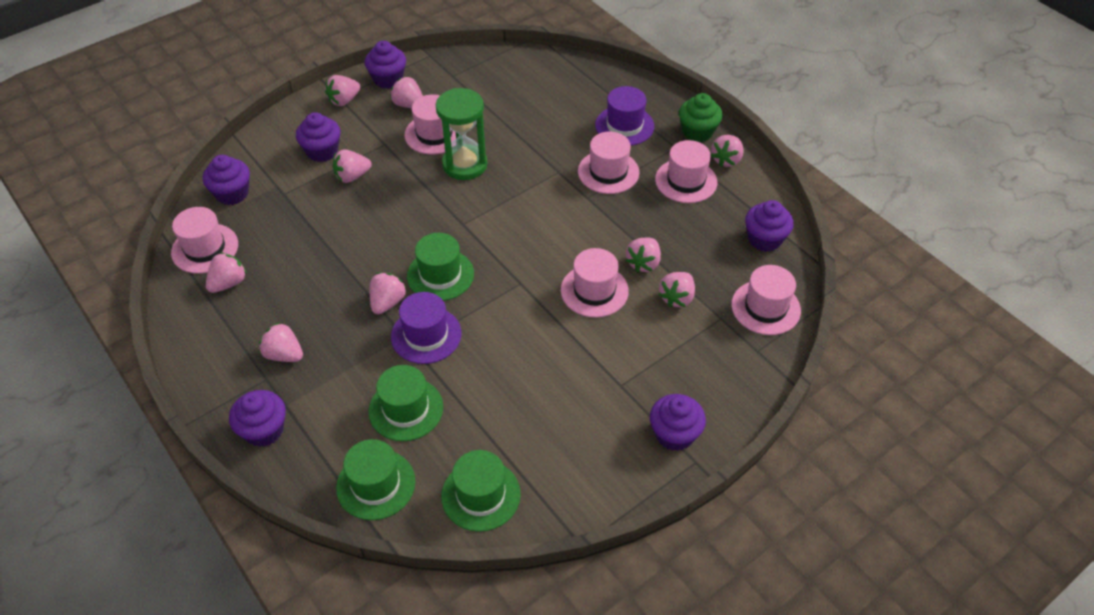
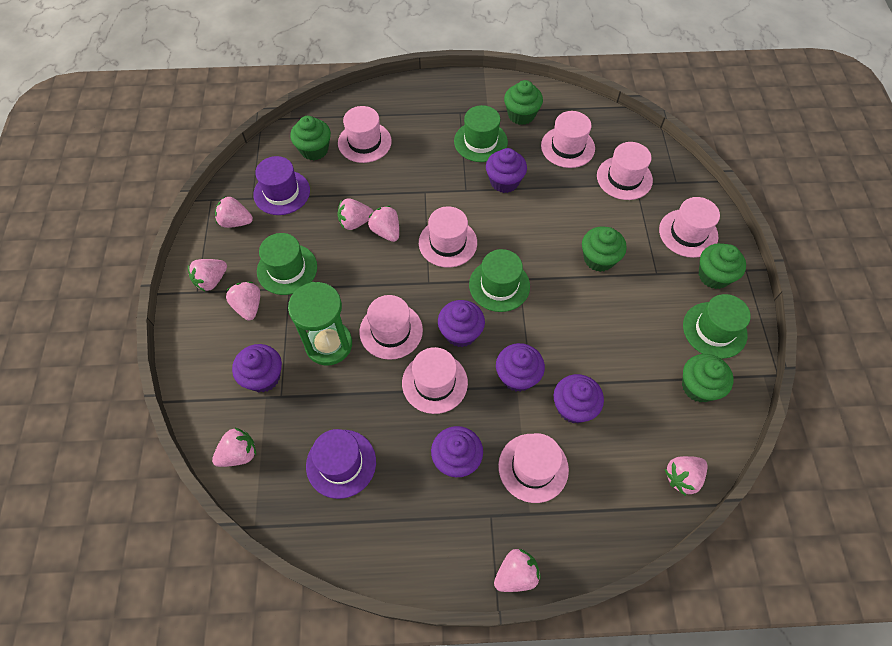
green cupcake: [679,93,723,142] = 1 -> [290,116,331,160] [504,80,543,125] [582,227,627,272] [682,354,734,402] [699,243,746,289] = 5
pink hat: [171,207,238,274] [405,94,456,155] [561,248,629,318] [578,132,639,194] [655,140,717,203] [731,265,801,335] = 6 -> [338,106,392,163] [360,295,423,360] [402,347,468,414] [419,206,477,268] [498,433,569,503] [541,111,595,168] [597,142,653,200] [659,197,720,258] = 8
pink strawberry: [206,252,247,293] [259,322,303,362] [325,75,361,106] [333,149,372,183] [370,273,406,314] [390,76,423,108] [625,237,661,273] [658,272,695,307] [711,135,744,167] = 9 -> [188,259,227,292] [212,427,256,467] [215,196,253,228] [226,282,260,320] [337,198,374,230] [368,206,399,242] [494,549,541,592] [664,456,707,496] = 8

